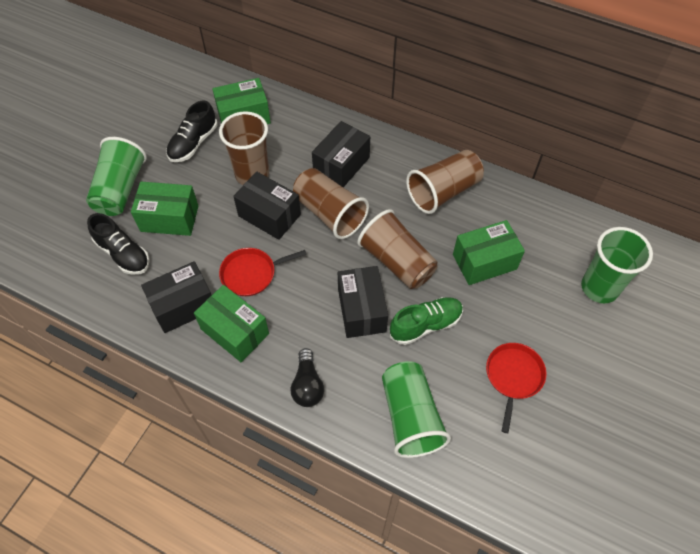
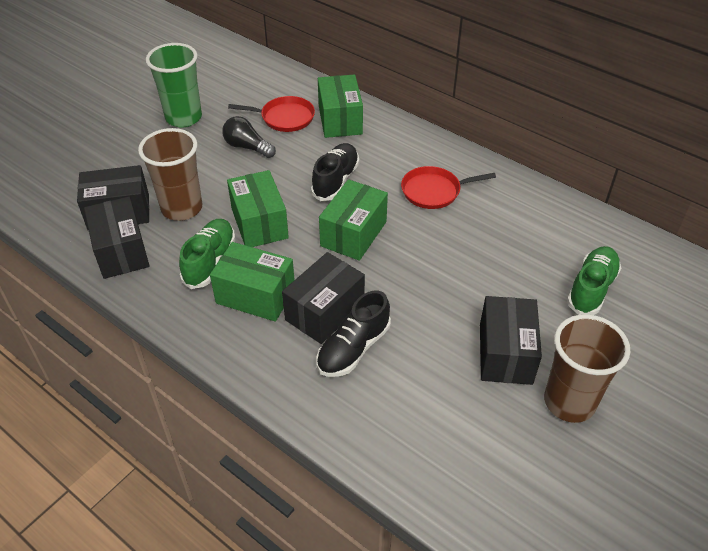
brown cup: [219,111,269,185] [293,168,369,239] [357,209,437,289] [406,150,484,214] = 4 -> [138,128,202,221] [544,314,630,423] = 2
green cup: [86,137,147,216] [382,361,451,458] [581,227,653,303] = 3 -> [146,43,202,127] = 1
green shoe: [390,297,463,345] = 1 -> [179,219,235,289] [567,246,621,315] = 2

